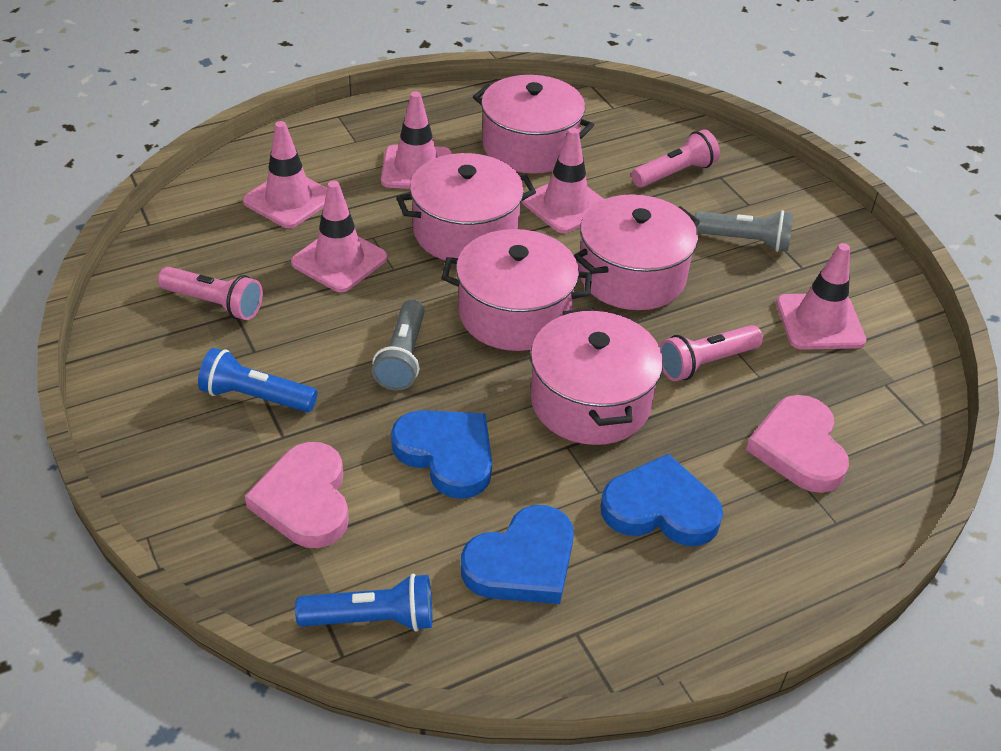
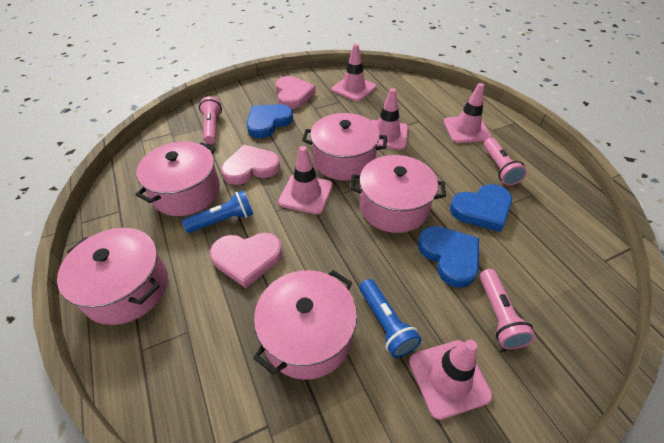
grey flashlight: [372,300,425,391] [695,210,794,252] = 2 -> none = 0
pink heart: [245,442,349,548] [746,395,849,493] = 2 -> [210,233,283,288] [221,145,280,185] [276,76,316,109] = 3

